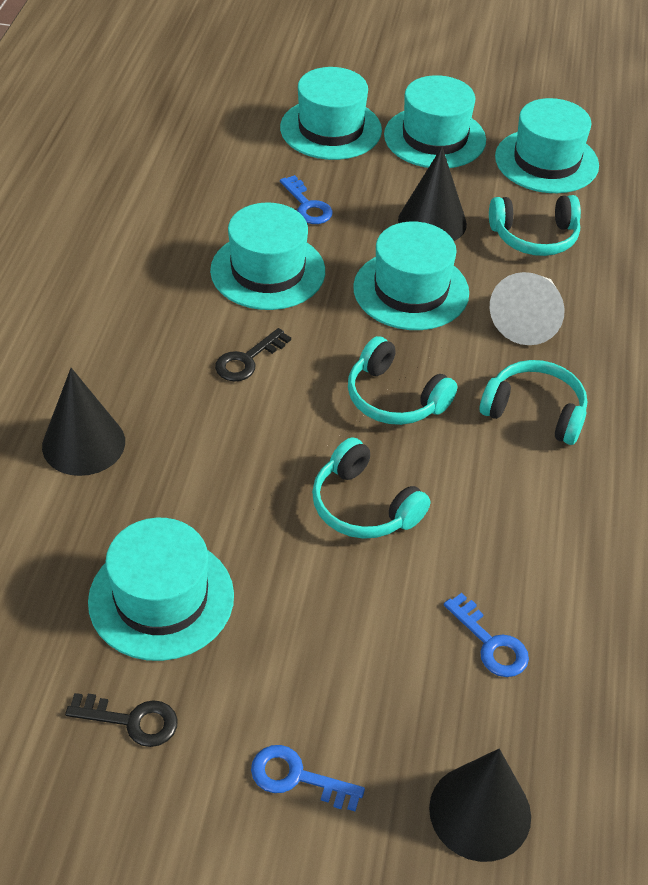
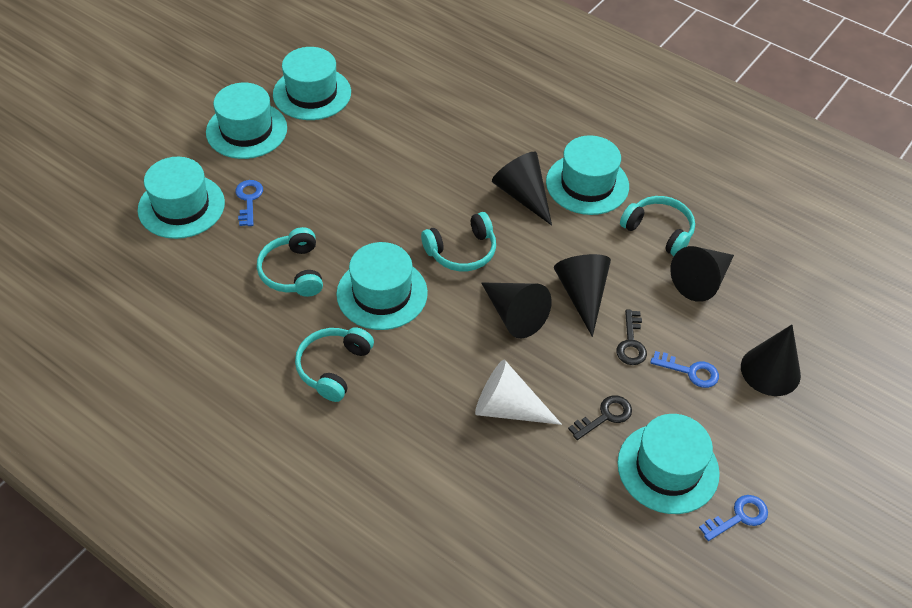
black cone: [42,368,125,476] [398,147,467,241] [429,749,531,862] = 3 -> [481,282,552,338] [492,152,552,226] [554,254,611,337] [670,246,734,302] [741,325,801,396] = 5

